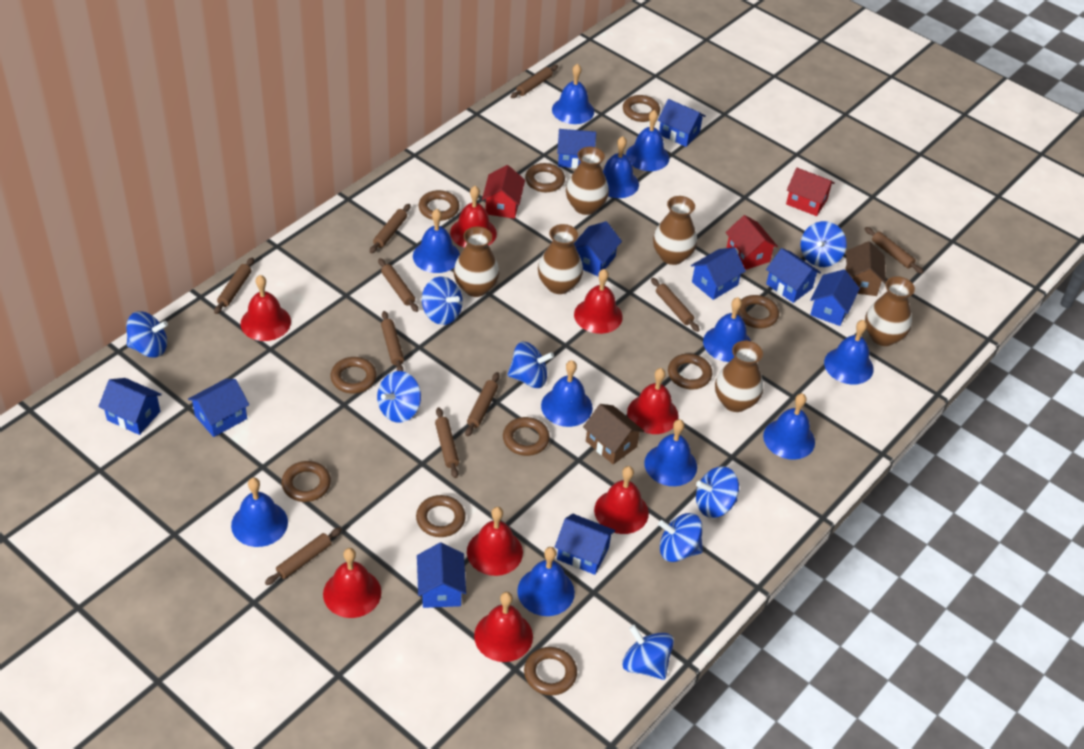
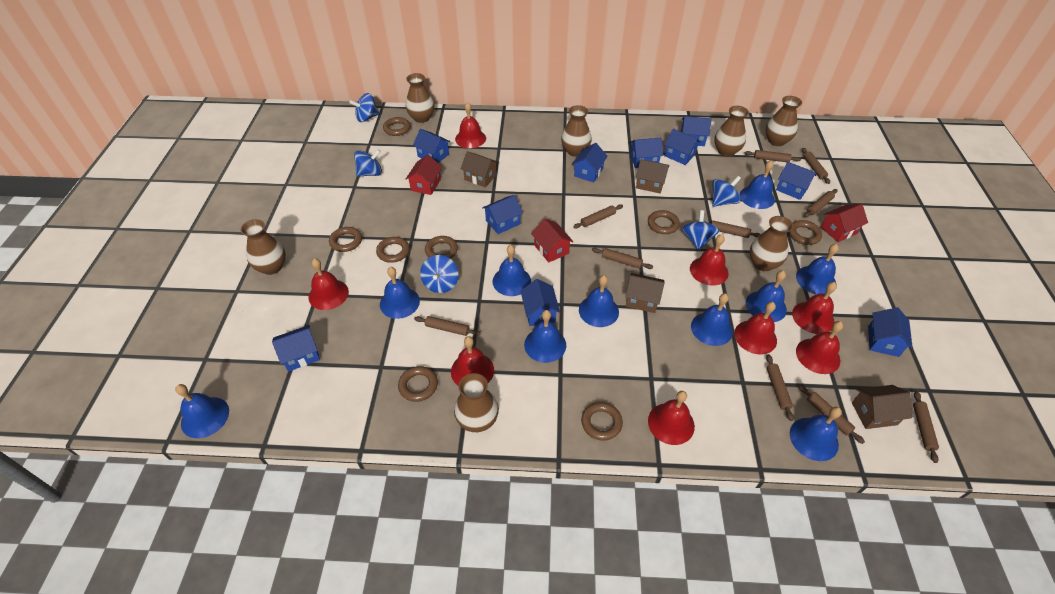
blue bell: [231,478,288,547] [413,209,460,273] [517,547,575,616] [541,360,593,427] [552,64,594,124] [603,136,639,198] [626,110,669,171] [644,419,697,486] [703,297,751,362] [763,393,815,460] [824,320,874,385] = 11 -> [175,384,229,438] [380,267,420,319] [493,245,531,296] [524,310,566,363] [579,275,619,327] [691,293,733,346] [740,160,775,209] [746,270,787,322] [790,407,842,461] [796,244,839,295] = 10
blue spinning top: [126,311,168,358] [377,371,421,423] [422,276,463,325] [508,341,554,388] [622,625,674,680] [658,513,703,562] [696,466,739,518] [800,221,847,267] = 8 -> [349,93,379,122] [354,149,382,177] [420,255,459,293] [682,210,719,251] [712,176,741,207] = 5
brown house: [583,404,644,464] [845,241,886,296] = 2 -> [461,151,499,188] [625,273,665,313] [636,159,669,193] [852,385,912,429] = 4
brown ring: [282,461,331,502] [331,357,377,393] [416,495,466,537] [419,190,460,221] [503,417,550,456] [524,647,577,696] [525,163,565,192] [623,95,660,122] [668,354,712,389] [737,295,779,328] = 10 -> [329,227,362,252] [376,237,410,263] [383,117,411,136] [398,366,438,402] [425,236,458,259] [581,402,623,441] [648,210,680,234] [789,220,822,245] = 8
brown vase: [454,226,499,297] [538,224,583,294] [566,147,609,215] [653,196,697,265] [715,341,763,412] [865,276,915,346] = 6 -> [240,219,286,275] [406,73,434,123] [454,373,499,432] [561,105,592,157] [714,106,749,157] [750,216,793,271] [766,96,802,146] = 7

